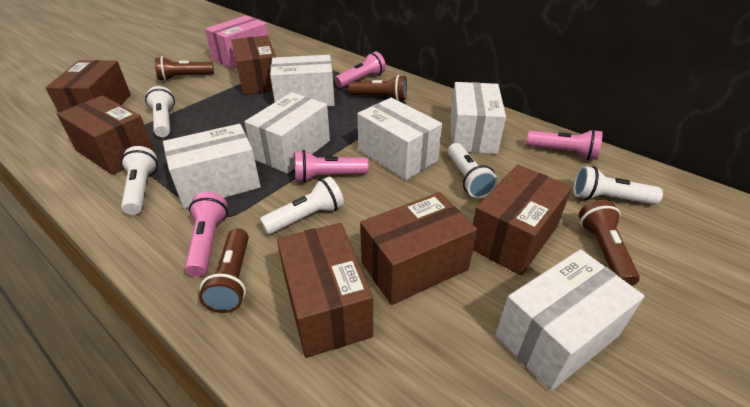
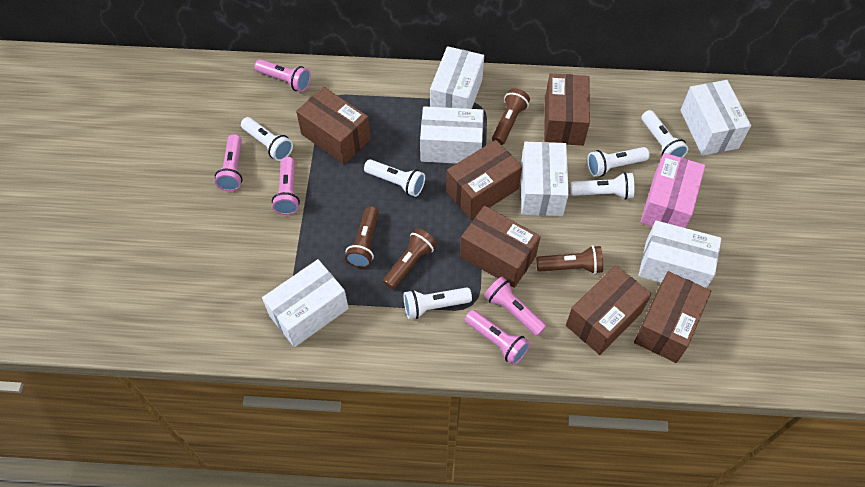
pink flashlight: [185,192,228,277] [295,150,369,183] [335,51,386,88] [526,129,603,160] = 4 -> [215,134,243,191] [255,59,311,92] [272,157,300,215] [465,310,530,365] [484,276,546,336] = 5
white flashlight: [121,146,158,215] [145,86,175,137] [260,176,344,234] [448,143,498,198] [574,166,663,205] = 5 -> [241,117,293,161] [364,159,425,197] [404,287,472,319] [570,172,634,200] [587,147,649,177] [642,110,688,158] = 6

